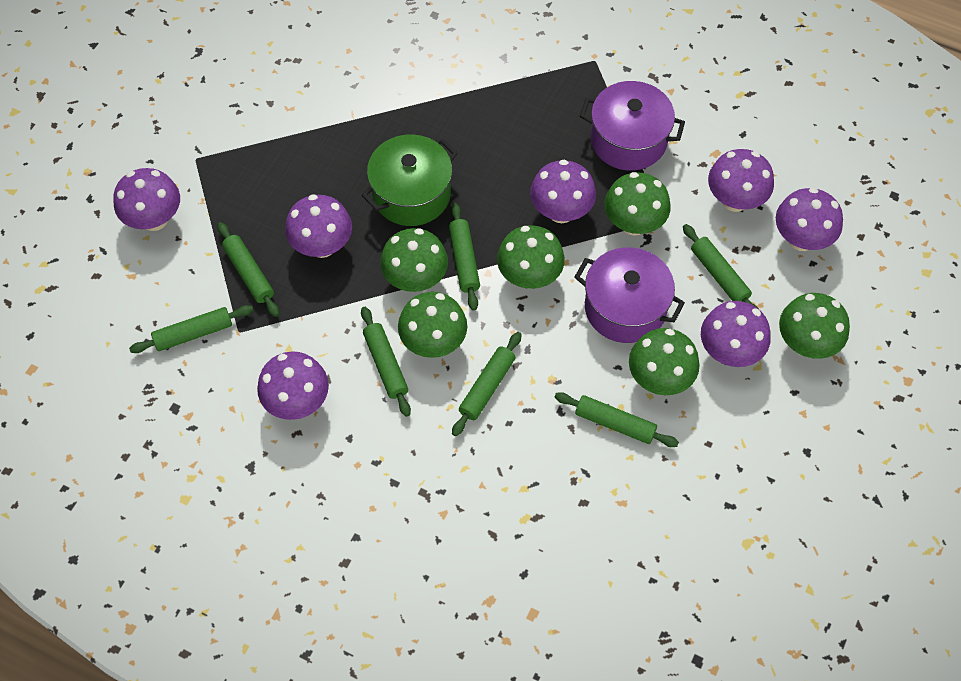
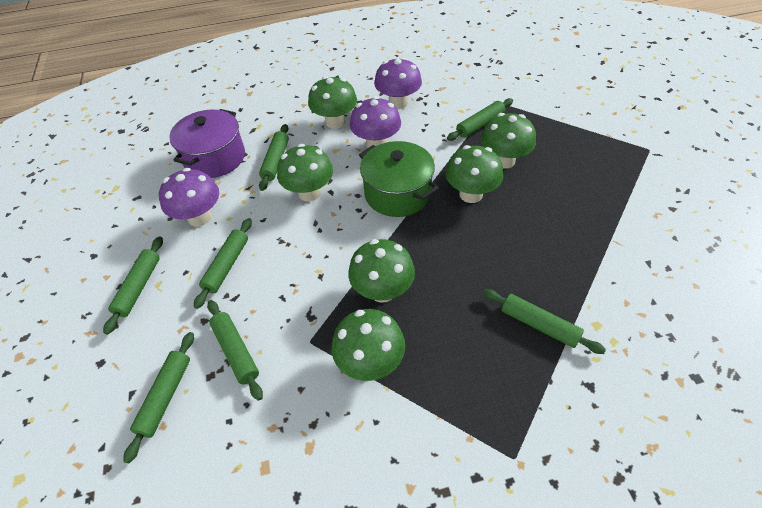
purple mushroom: [113,168,180,231] [257,351,329,420] [285,194,352,258] [530,160,596,223] [701,301,771,367] [708,149,774,212] [776,187,843,251] = 7 -> [159,168,219,227] [350,96,401,148] [374,57,422,109] = 3
purple pot: [575,247,685,343] [580,81,685,171] = 2 -> [169,109,245,178] = 1

